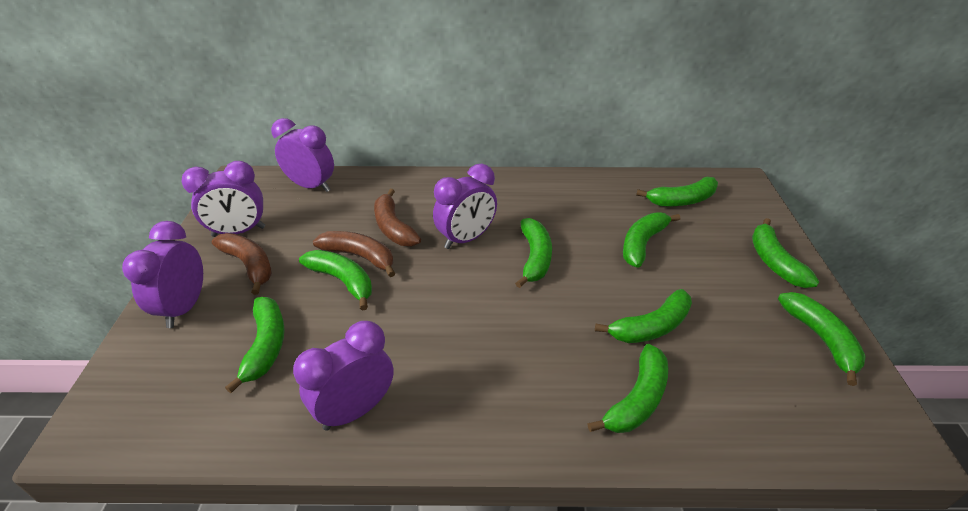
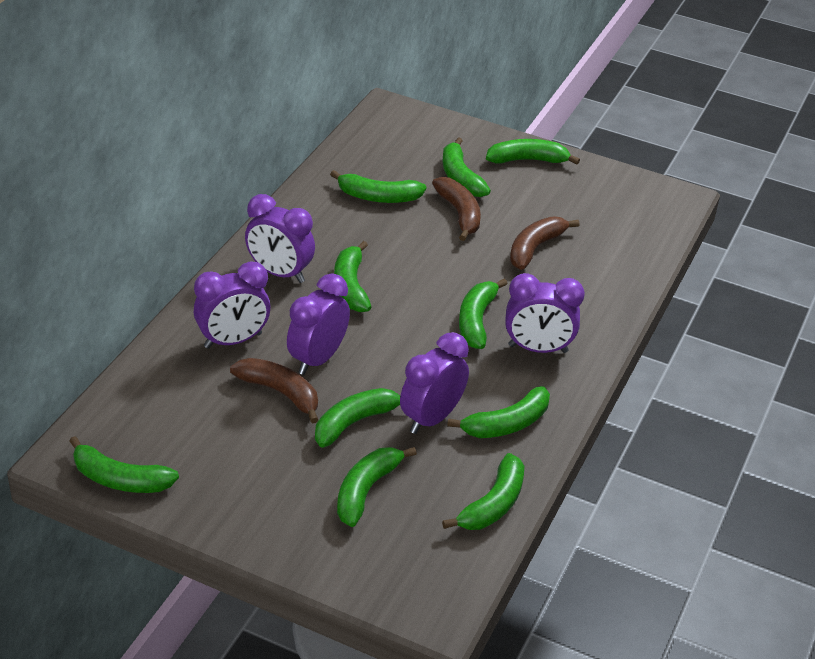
green banana: [225,297,285,393] [299,250,372,310] [515,218,552,288] [587,344,668,433] [595,289,692,343] [623,212,680,268] [636,177,718,206] [752,218,819,288] [778,292,866,386] = 9 -> [69,436,179,493] [315,388,400,447] [330,170,426,203] [334,241,371,312] [337,447,417,527] [442,137,491,197] [442,453,524,530] [447,386,550,438] [459,279,507,349] [486,139,580,164] = 10

